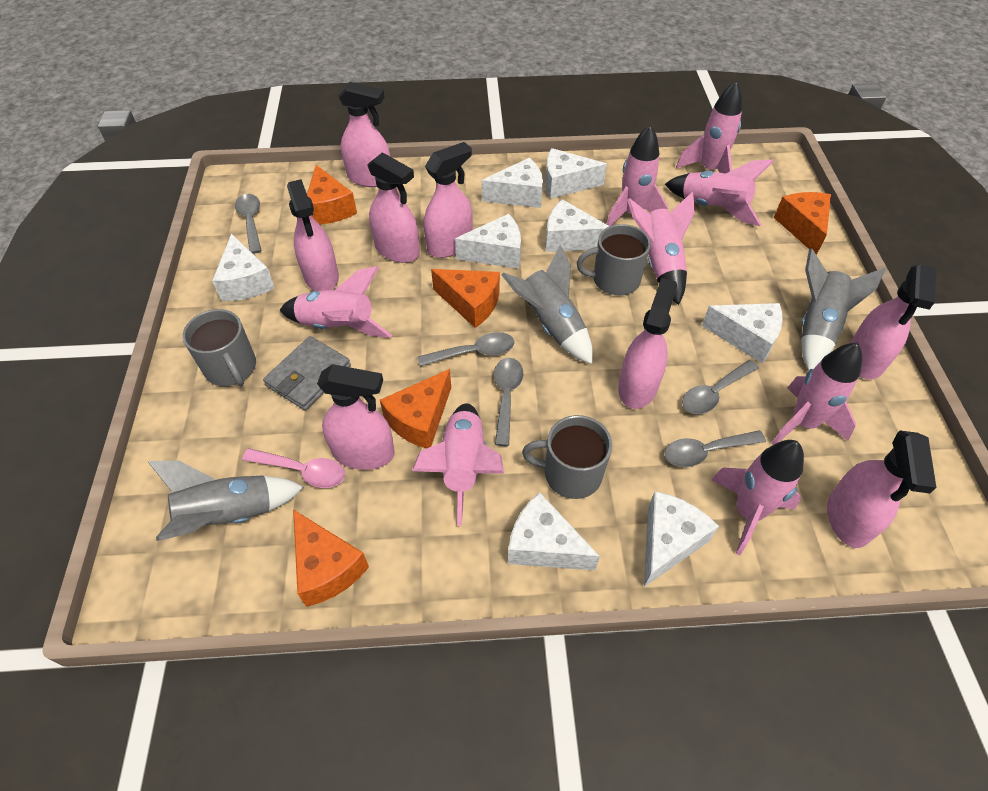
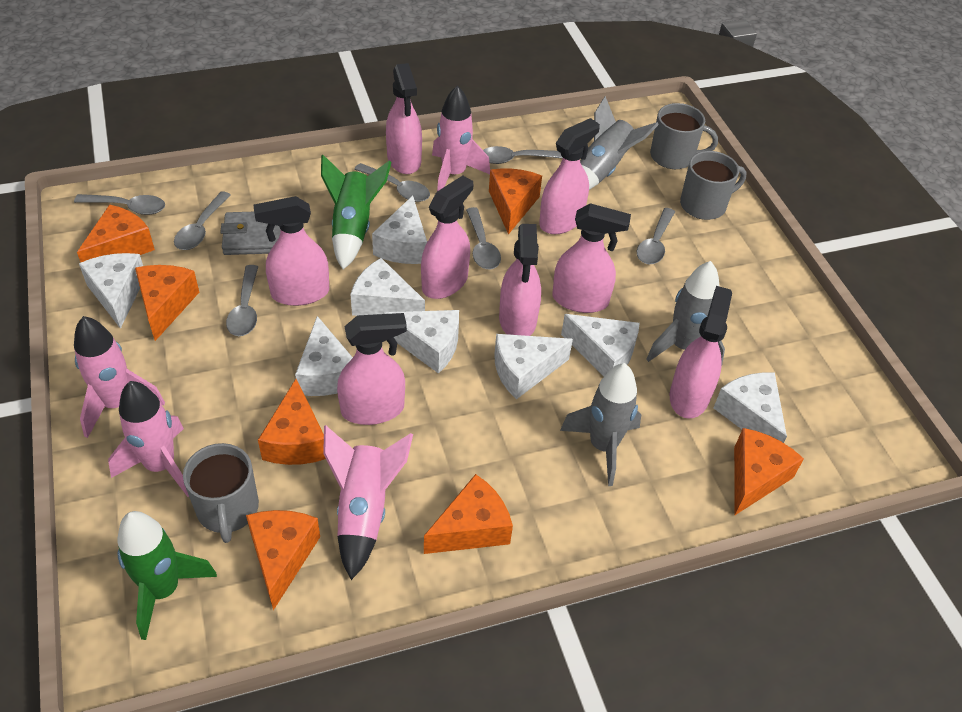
green rocket: none = 0 -> [117,511,217,640] [321,155,391,270] = 2
grey spoon: [235,194,261,254] [418,332,514,366] [494,358,523,446] [664,431,766,467] [682,360,759,414] = 5 -> [74,194,165,215] [174,191,231,250] [226,265,258,336] [354,163,430,202] [466,207,501,269] [483,146,563,164] [637,208,675,264] = 7
orange cheese: [293,510,369,607] [307,165,357,225] [380,369,451,449] [431,269,500,328] [774,192,831,255] = 5 -> [77,204,155,262] [135,265,199,341] [246,510,320,610] [258,379,326,465] [424,474,513,554] [489,168,542,234] [734,428,804,515] = 7
pink rocket: [280,266,392,338] [412,403,504,526] [606,125,668,226] [627,191,695,305] [665,160,774,226] [676,81,742,174] [711,440,804,555] [771,343,862,445] = 8 -> [74,316,165,438] [108,381,189,497] [323,425,413,580] [432,85,490,191] = 4
pink spoon: [242,448,345,488] = 1 -> none = 0

